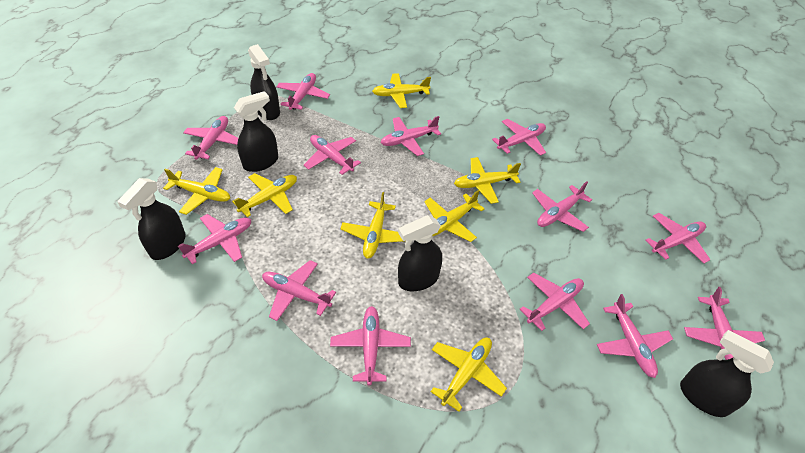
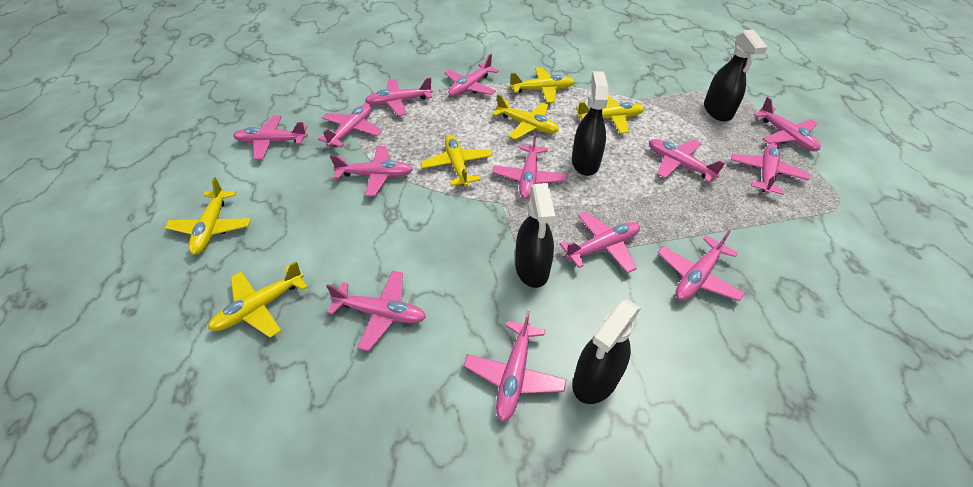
black spray bottle: [117,178,186,260] [234,91,278,172] [248,44,280,120] [398,215,442,291] [680,330,774,417] = 5 -> [515,183,555,288] [572,71,608,176] [573,299,641,404] [704,29,768,121] = 4
yellow plane: [163,167,230,215] [232,173,297,217] [340,192,403,259] [372,73,431,108] [424,190,484,242] [431,338,507,412] [454,157,521,204] = 7 -> [165,177,251,255] [208,261,308,338] [420,135,493,187] [492,94,559,140] [510,67,575,103] [576,96,644,134] = 6

